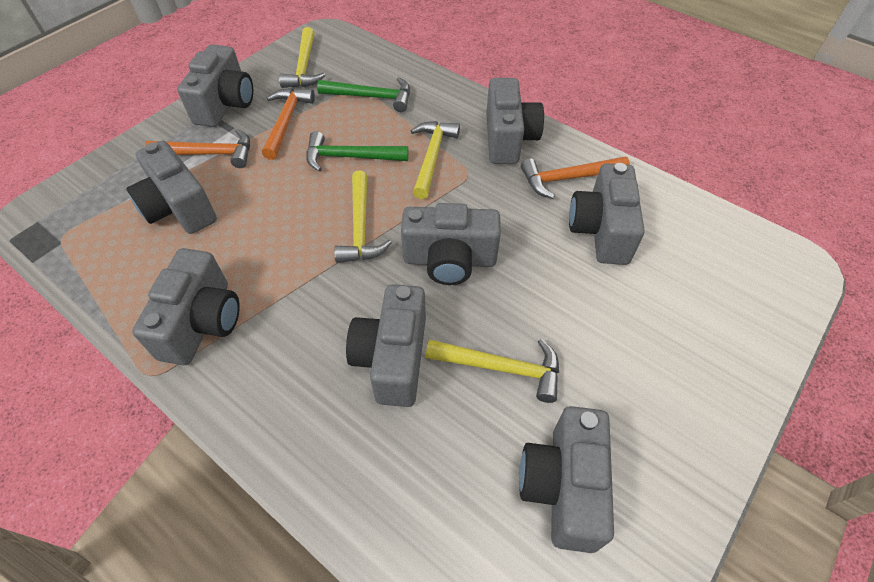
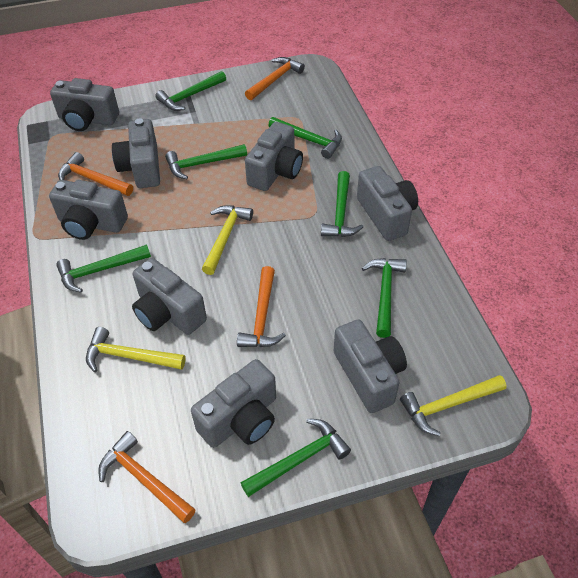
green hammer: [306,131,409,172] [317,77,410,112] = 2 -> [56,244,151,293] [155,71,226,111] [165,144,247,179] [241,419,351,497] [268,117,342,159] [321,171,363,237] [362,258,407,338] = 7
orange hammer: [145,129,250,168] [262,88,315,160] [521,157,630,199] = 3 -> [58,152,133,196] [98,431,196,523] [237,266,286,347] [245,57,305,100] = 4
yellow hammer: [279,27,326,88] [334,171,392,263] [411,121,460,199] [426,339,559,403] = 4 -> [86,327,186,372] [202,205,253,275] [400,375,506,436] = 3

